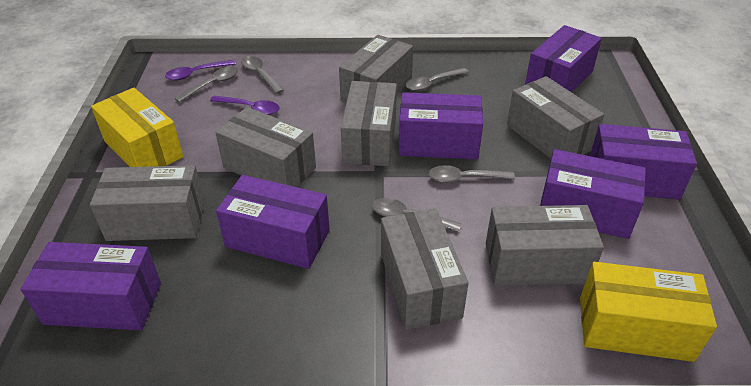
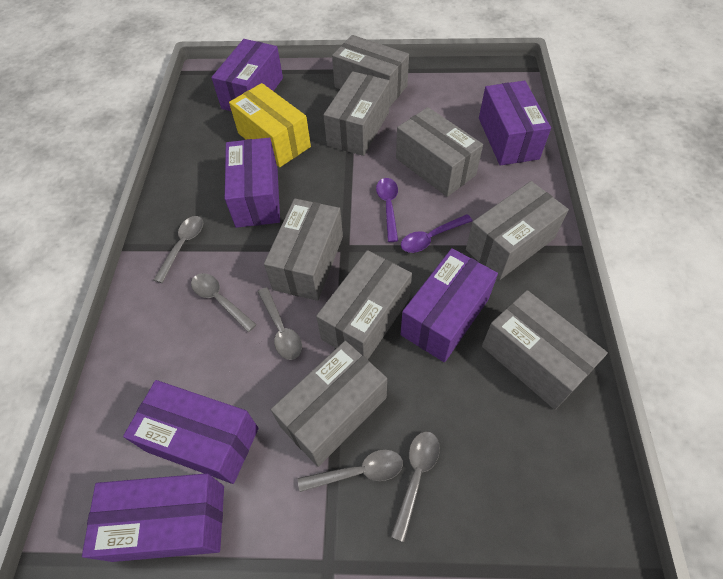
grey box: [90,165,205,241] [215,107,316,187] [339,35,413,103] [341,81,397,166] [381,208,469,330] [486,205,604,286] [507,76,604,159] = 7 -> [264,199,343,301] [271,341,387,467] [316,250,412,359] [324,71,390,156] [332,35,409,107] [396,107,483,197] [466,181,569,280] [482,290,608,410] = 8
yellow box: [91,88,183,167] [580,262,717,362] = 2 -> [229,83,311,167] = 1

